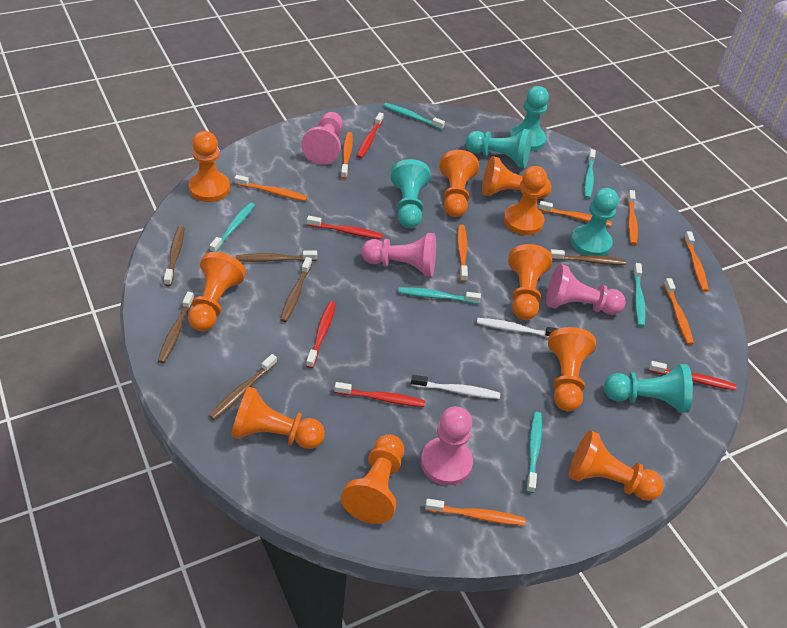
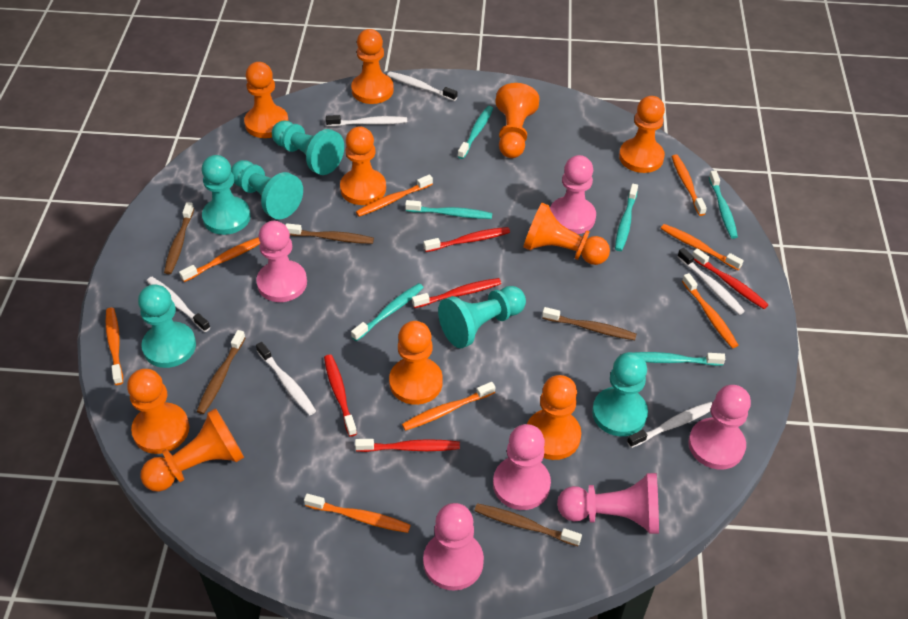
brown toothbrush: [158,292,194,363] [164,226,184,286] [209,354,277,420] [236,250,317,262] [280,257,312,322] [550,249,626,265] = 6 -> [164,202,194,274] [196,330,246,414] [285,223,374,244] [474,503,582,546] [542,307,636,340] = 5
pink pawn: [301,112,343,165] [361,233,436,277] [421,406,473,486] [546,264,626,315] = 4 -> [256,221,307,302] [423,503,484,591] [493,424,551,510] [550,155,596,234] [557,473,659,534] [688,385,751,469] = 6
turquoise pawn: [390,159,430,228] [466,129,532,168] [509,86,549,151] [571,188,619,256] [604,364,693,413] = 5 -> [138,284,196,368] [202,155,251,235] [231,160,303,219] [272,121,344,175] [438,286,526,348] [592,352,648,436] = 6
white toothbrush: [411,375,500,399] [477,318,558,338] = 2 -> [147,277,210,332] [256,342,316,415] [326,115,407,127] [387,71,457,101] [627,402,713,448] [677,248,745,315] = 6

